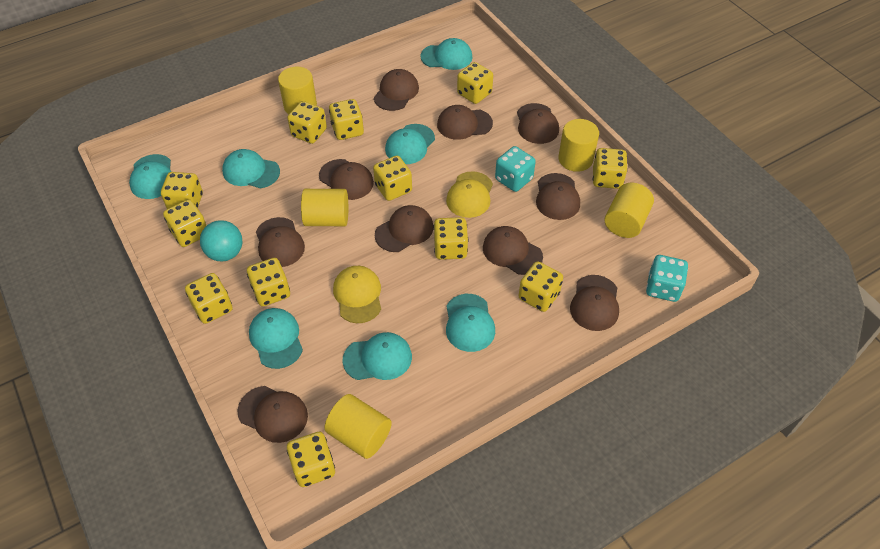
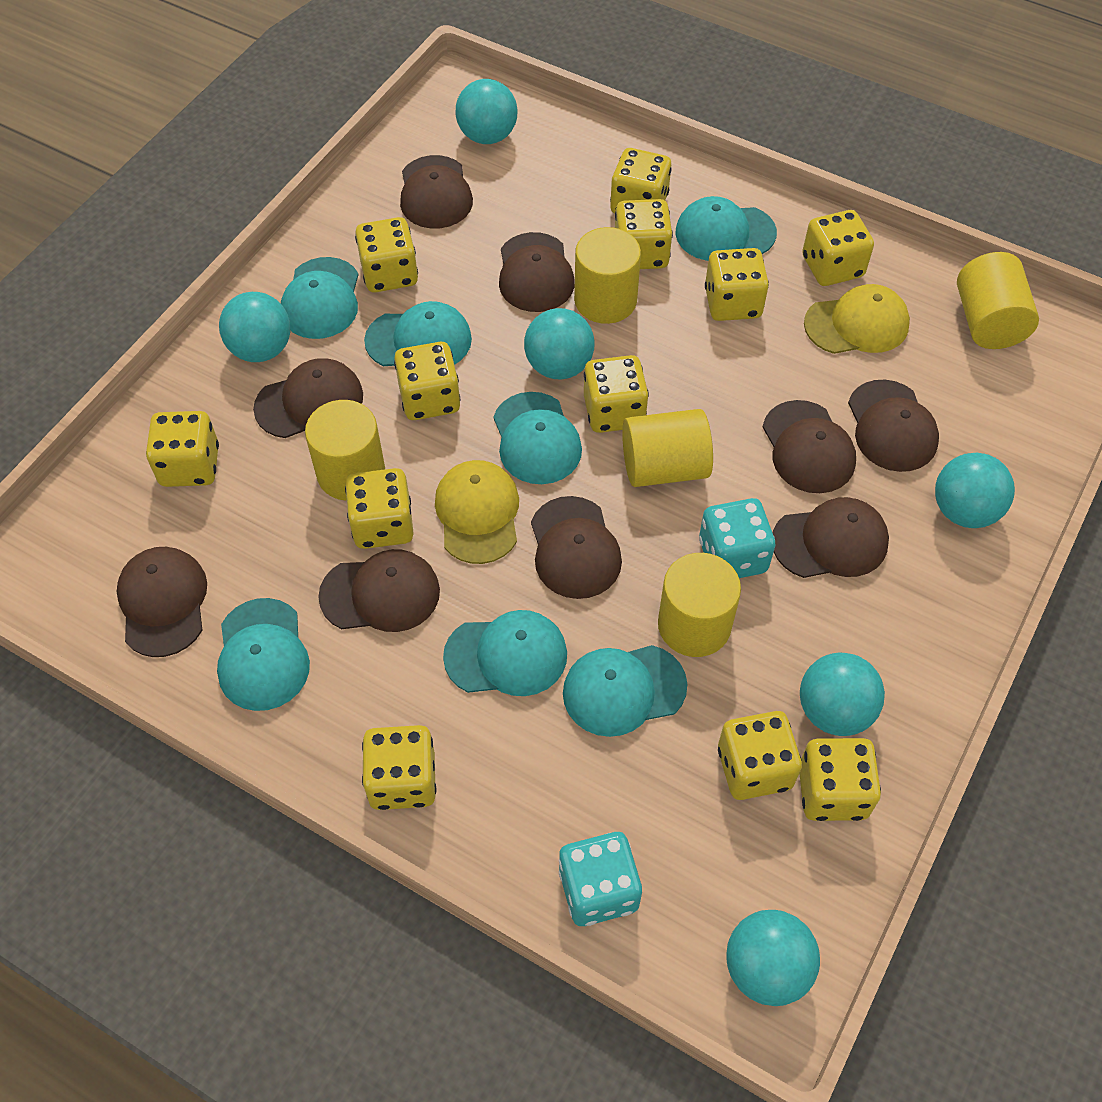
brown cap: [237,386,308,443] [256,217,305,267] [319,159,374,200] [374,69,419,111] [375,205,433,252] [437,105,493,140] [483,226,543,275] [517,103,559,144] [536,173,580,220] [570,275,619,331] = 10 -> [116,547,207,657] [253,358,363,438] [318,549,440,632] [400,155,473,228] [499,232,575,312] [531,496,622,599] [763,400,856,493] [773,497,889,578] [848,380,939,472] = 9
turquoise ball: [200,220,242,261] = 1 -> [219,292,290,362] [456,79,517,144] [524,308,595,380] [726,910,820,1006] [800,653,885,736] [935,453,1015,528] = 6

